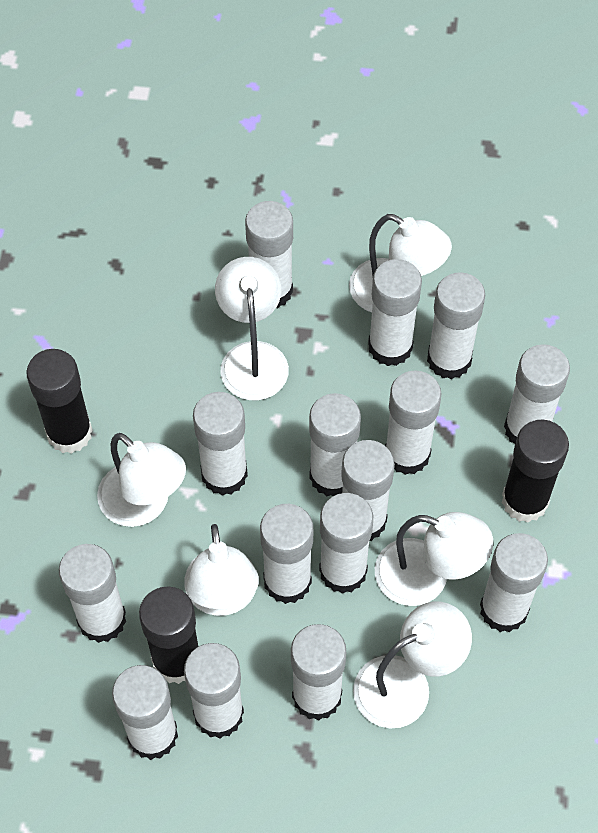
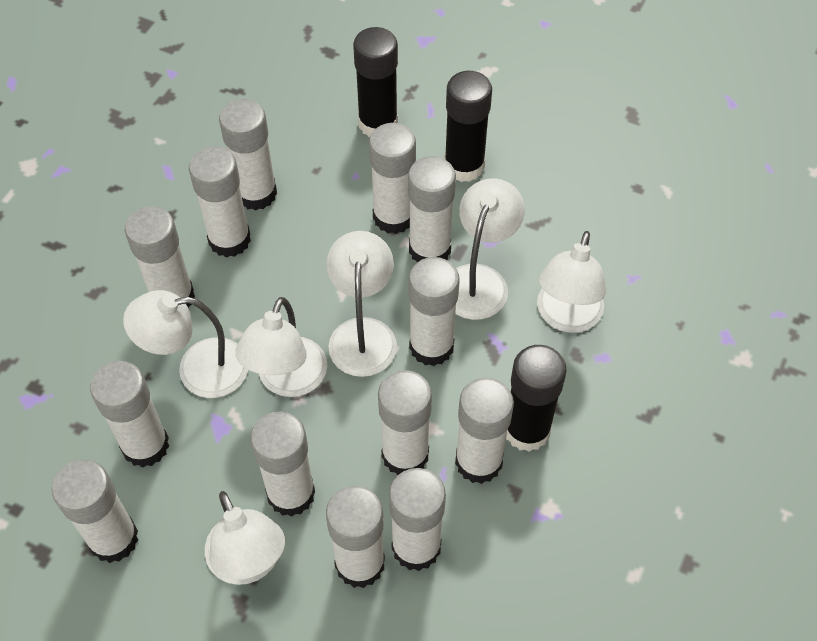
white glue stick: [59,544,126,643] [112,665,178,760] [184,643,244,739] [193,392,248,496] [245,201,293,308] [260,504,313,604] [291,624,346,721] [309,393,361,497] [319,493,373,594] [341,440,395,541] [368,259,422,366] [385,370,441,475] [427,272,485,379] [480,533,548,632] [504,344,570,444] = 15 -> [52,460,138,563] [90,361,169,468] [125,206,195,308] [189,146,251,258] [219,99,277,211] [250,411,315,517] [326,486,385,588] [369,123,416,234] [378,370,432,475] [389,468,446,571] [408,156,456,262] [409,257,460,366] [455,378,514,484] = 13

